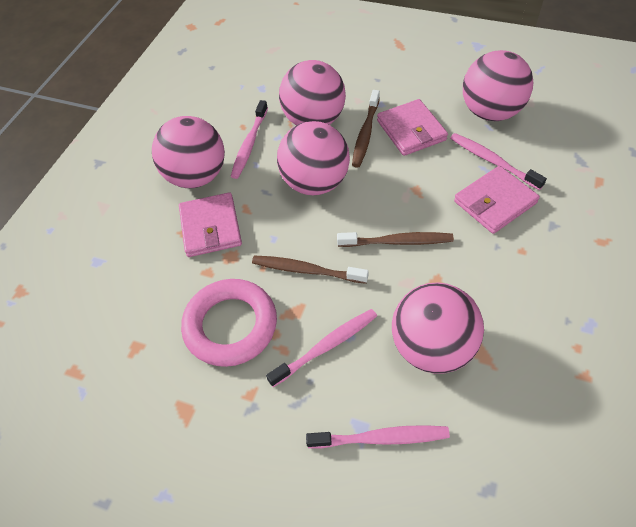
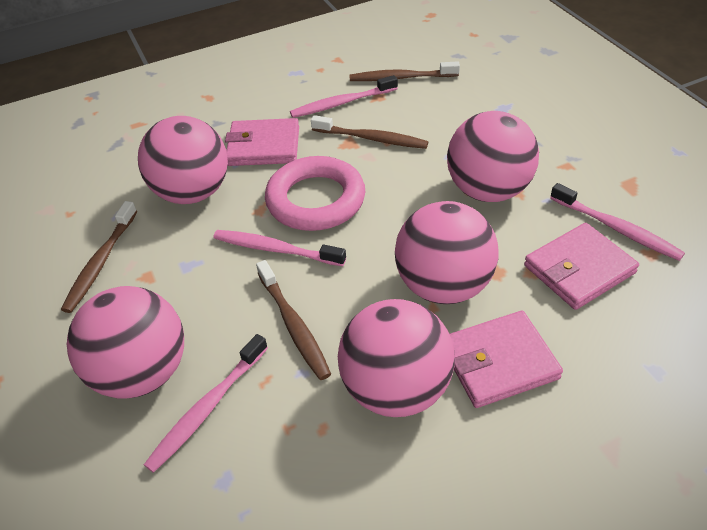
brown toothbrush: [252,255,369,284] [337,232,454,247] [352,90,380,168] = 3 -> [61,201,137,313] [256,260,331,380] [311,115,428,149] [350,61,460,81] = 4

